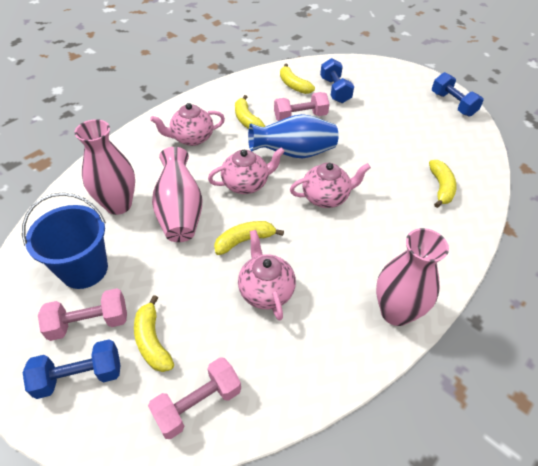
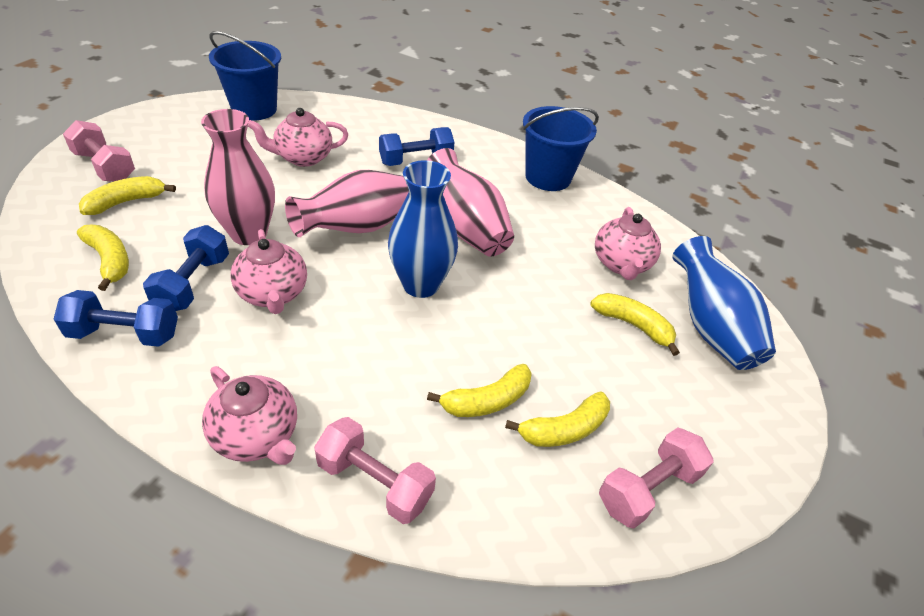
blue bucket: [22,192,108,289] = 1 -> [209,31,281,121] [523,106,599,191] = 2
blue vase: [248,114,339,158] = 1 -> [388,160,458,298] [672,236,776,370] = 2

